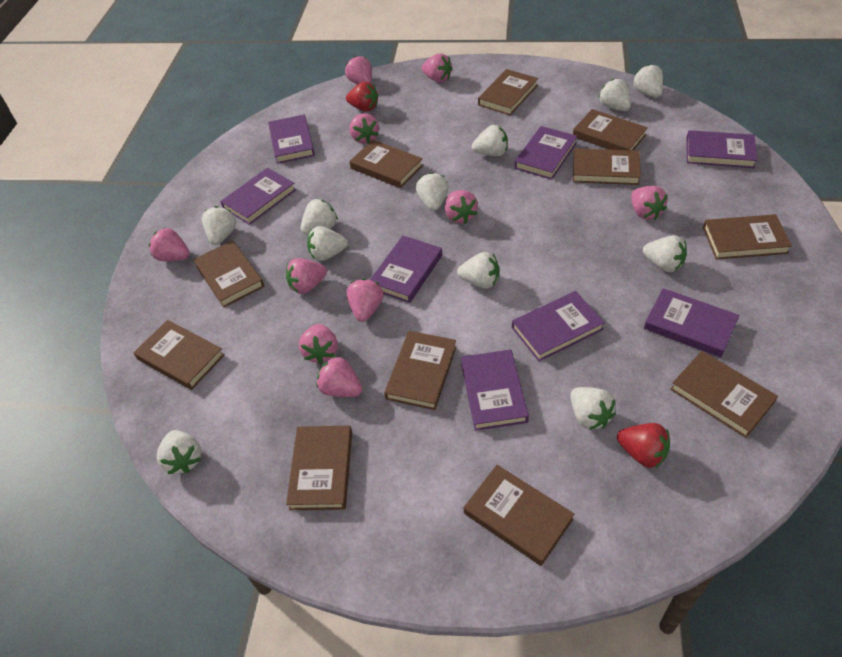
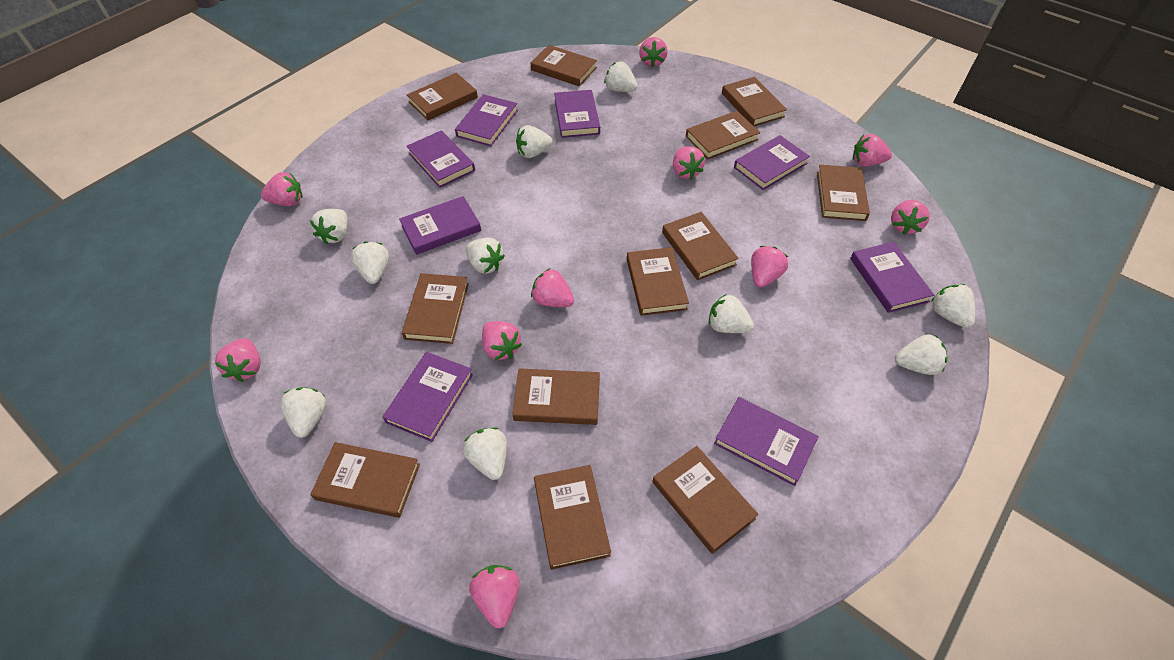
brown book: [133,320,225,390] [193,240,264,307] [286,425,352,510] [350,140,423,188] [384,331,456,410] [464,465,574,566] [478,69,538,115] [573,109,648,150] [573,148,641,185] [670,351,778,438] [703,214,792,260] = 11 -> [310,442,420,518] [402,273,469,344] [407,73,478,120] [512,368,600,425] [531,45,597,87] [534,465,611,570] [627,247,689,316] [652,446,759,554] [662,212,739,280] [686,111,760,159] [722,77,787,126] [817,165,870,221] = 12
red strawberry: [346,82,378,112] [617,423,670,468] = 2 -> none = 0
white strawberry: [157,430,202,474] [202,206,236,245] [301,198,338,235] [307,226,348,261] [416,172,449,211] [457,252,499,289] [472,125,508,156] [570,387,616,430] [598,79,631,111] [633,64,663,98] [643,235,687,272] = 11 -> [280,387,327,438] [310,209,347,244] [351,241,389,284] [463,427,507,480] [465,238,505,274] [516,125,553,158] [604,61,637,92] [709,294,754,333] [895,335,947,375] [931,284,975,328] = 10

